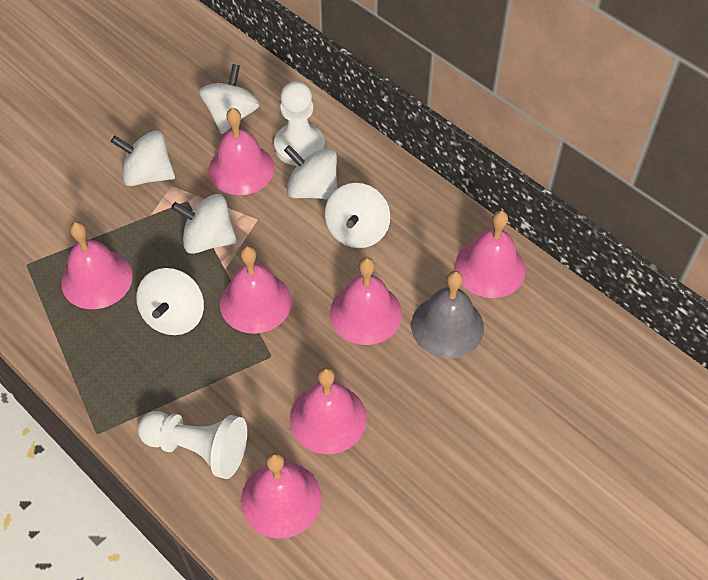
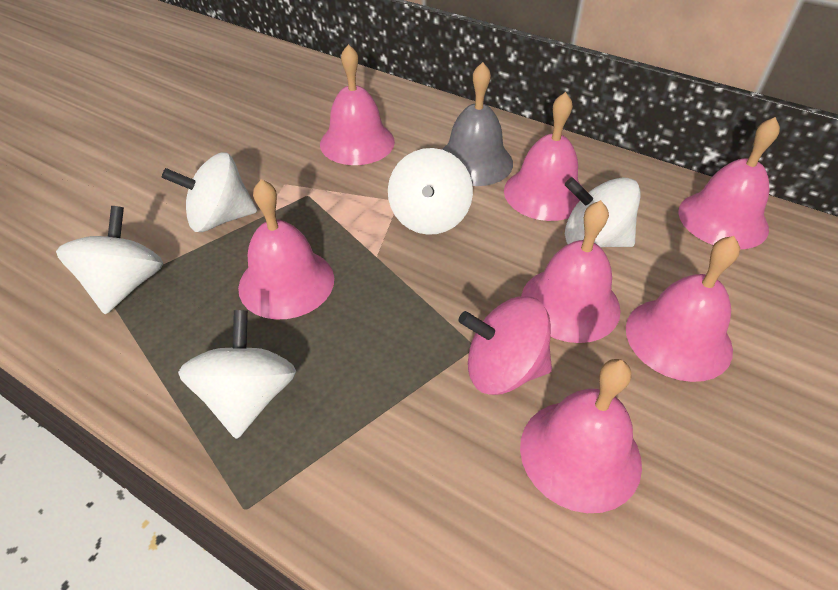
pink spinning top: none = 0 -> [459,297,552,395] = 1
white pawn: [138,411,247,479] [274,81,325,166] = 2 -> none = 0
white spinning top: [111,130,175,186] [136,268,204,335] [171,194,237,254] [199,64,260,134] [284,145,338,200] [325,183,390,248] = 6 -> [56,206,163,314] [162,152,257,232] [178,310,296,439] [388,148,473,235] [565,177,641,247] = 5

